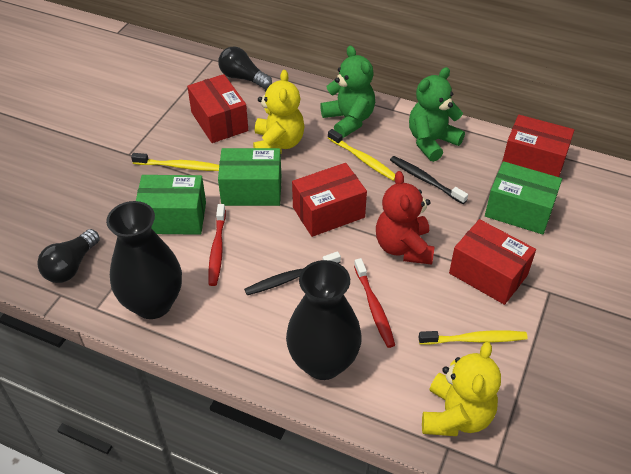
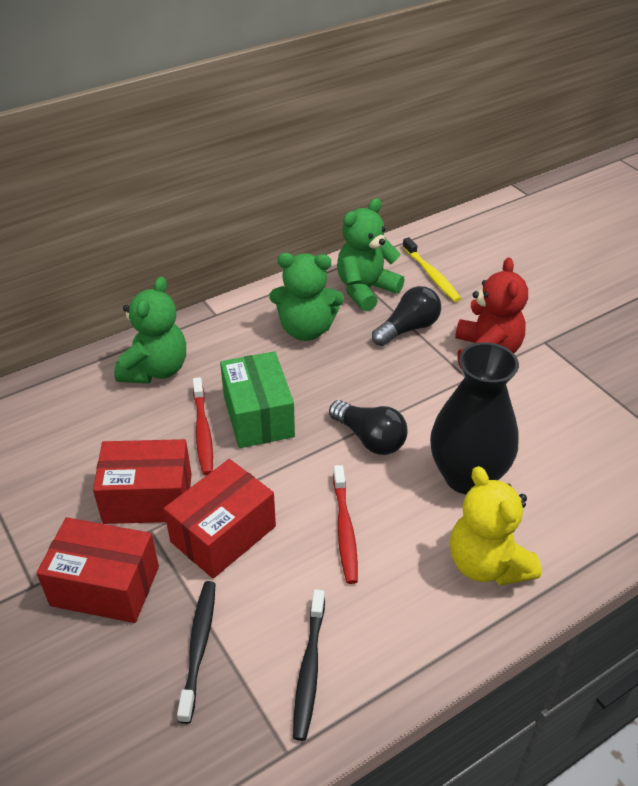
black vase: [106,201,182,319] [286,260,362,380] = 2 -> [430,342,519,494] = 1
green box: [136,175,206,235] [218,148,281,206] [485,161,562,235] = 3 -> [220,351,295,448] = 1
green teddy bear: [320,46,375,138] [409,67,465,162] = 2 -> [114,277,186,383] [269,253,344,341] [337,198,405,311] = 3
red box: [187,74,248,143] [292,163,367,237] [449,219,536,305] [502,115,574,177] = 4 -> [37,517,159,623] [93,439,192,524] [164,459,276,578] = 3
yellow teddy bear: [253,70,305,154] [422,342,501,436] = 2 -> [450,466,541,585] = 1
yellow toothbrush: [131,153,219,171] [328,129,395,181] [419,330,528,345] = 3 -> [403,237,461,302] = 1

